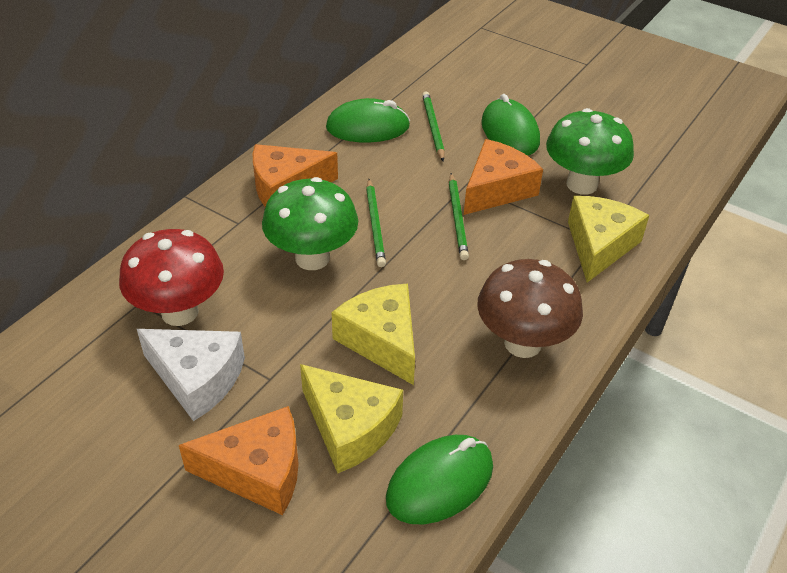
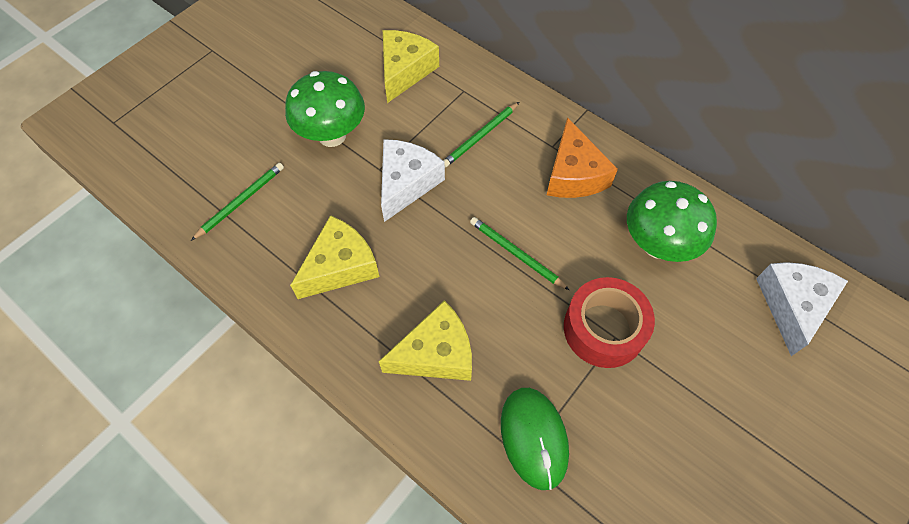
brown mushroom: [477,259,583,358] = 1 -> none = 0
green mouse: [326,98,410,142] [386,435,493,525] [481,94,540,156] = 3 -> [501,388,569,490] = 1
orange cheese: [179,406,299,515] [253,144,338,207] [464,139,543,215] = 3 -> [547,117,618,198] = 1
red mushroom: [119,229,224,326] = 1 -> none = 0
red tape: none = 0 -> [564,277,655,368] = 1
white cheese: [137,329,245,421] = 1 -> [381,139,445,222] [756,262,848,356] = 2

